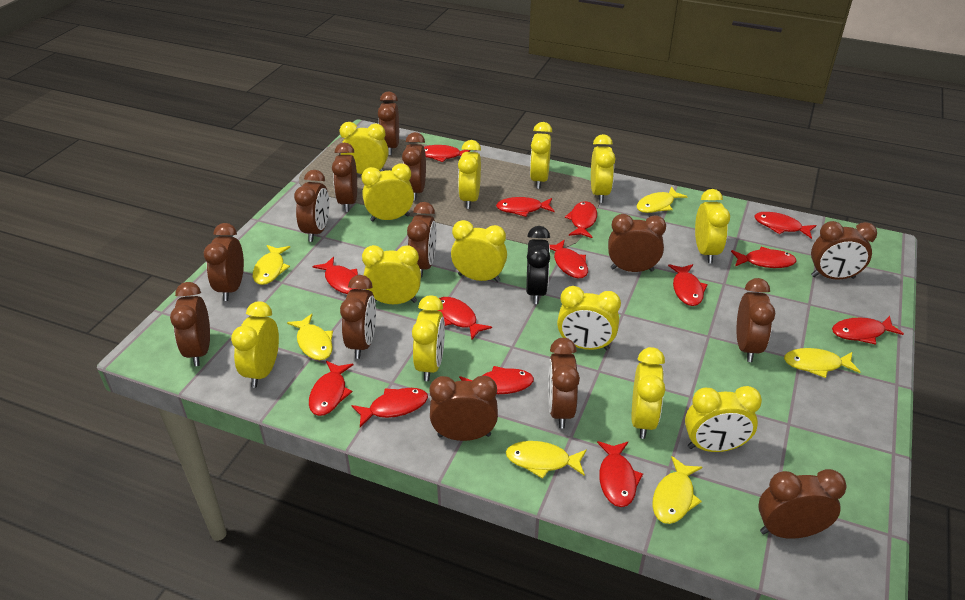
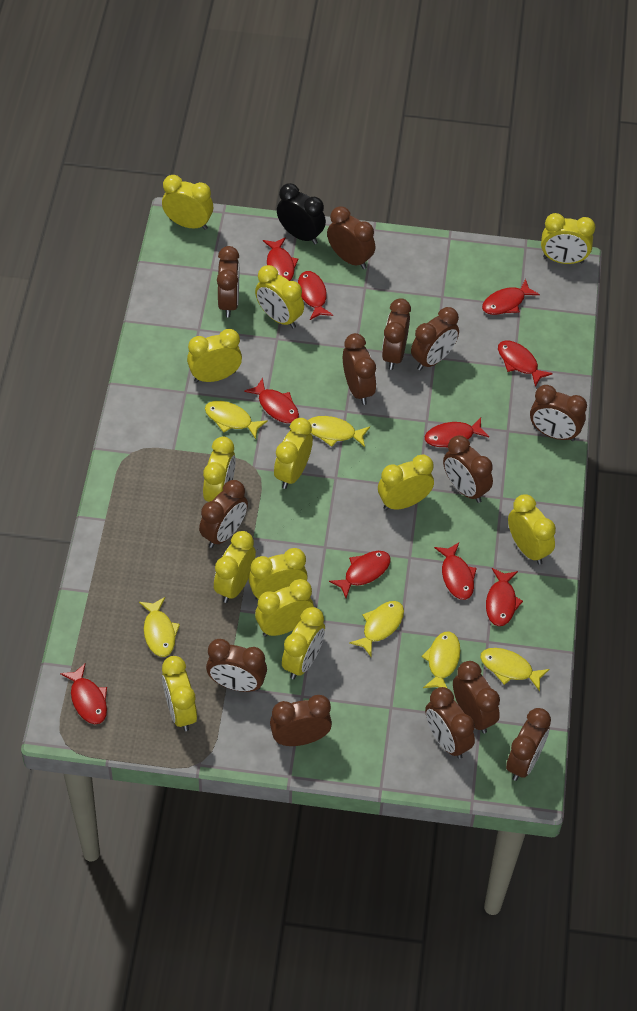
brown clock: [170,282,210,366] [204,223,244,301] [294,170,329,242] [332,143,357,212] [340,275,376,359] [378,91,399,155] [402,132,426,201] [407,202,437,278] [430,376,498,441] [548,338,580,428] [608,214,666,272] [737,278,775,362] [758,469,847,539] [811,221,877,280] = 14 -> [199,480,248,548] [206,639,267,692] [217,246,239,318] [270,695,332,746] [327,207,375,269] [343,333,376,405] [382,298,411,370] [411,307,459,371] [425,687,475,759] [443,436,493,503] [453,661,500,734] [506,708,551,781] [530,385,587,441] = 13
red fish: [309,361,353,416] [312,257,358,294] [351,388,428,427] [424,145,471,162] [437,297,492,339] [459,366,534,394] [496,197,555,217] [550,240,588,278] [565,201,597,238] [597,441,643,507] [668,264,708,306] [731,247,797,268] [754,212,817,239] [832,316,904,345] = 14 -> [60,663,107,724] [244,378,299,423] [263,237,299,281] [298,271,333,320] [329,551,391,598] [425,418,489,448] [434,543,477,600] [482,279,540,315] [486,568,523,626] [498,341,553,387] = 10

